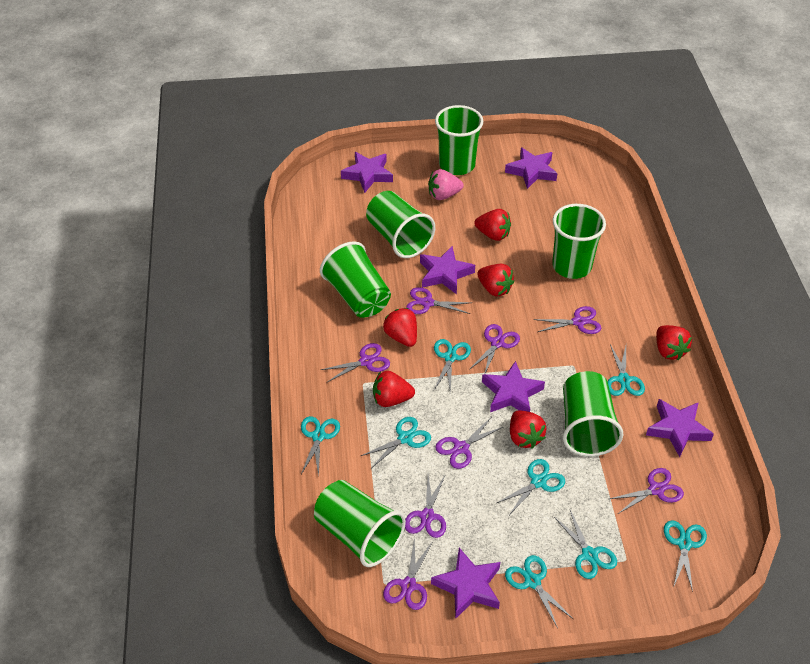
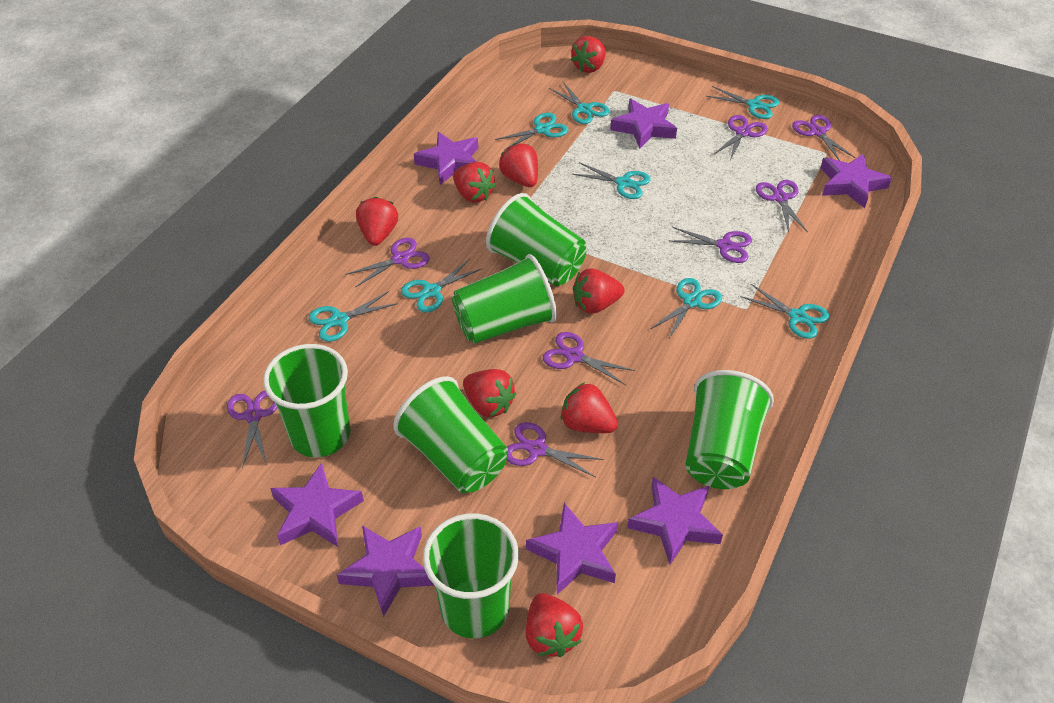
pink strawberry: [428,169,464,200] = 1 -> none = 0
purple star: [341,152,393,193] [420,246,475,294] [431,548,500,619] [482,361,545,412] [505,147,558,189] [646,399,714,457] = 6 -> [270,462,364,547] [337,525,435,617] [414,132,478,185] [526,503,618,594] [610,99,677,149] [627,477,723,565] [820,153,892,208] = 7
red strawberry: [373,371,415,407] [383,308,417,347] [474,209,511,241] [477,264,514,297] [510,410,547,449] [656,325,692,360] = 6 -> [356,197,398,246] [453,162,496,203] [463,369,516,417] [499,143,538,187] [526,593,583,657] [561,382,618,433] [571,36,606,73] [573,268,624,314] = 8

